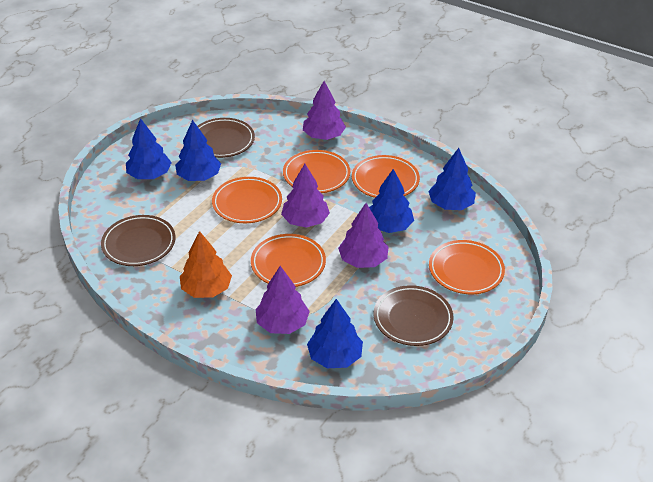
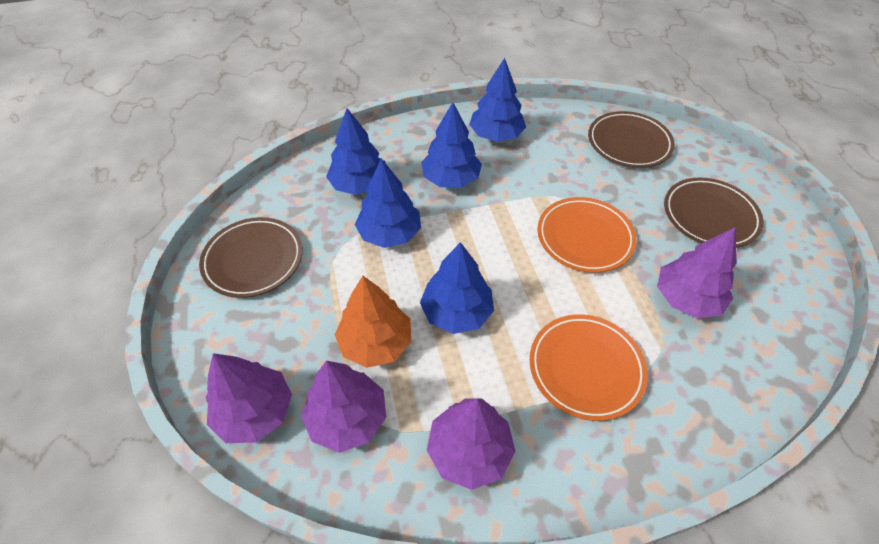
orange plate: [212,177,282,223] [251,234,326,287] [283,150,350,193] [352,155,420,198] [429,240,505,294] = 5 -> [530,314,648,421] [537,197,637,273] = 2

